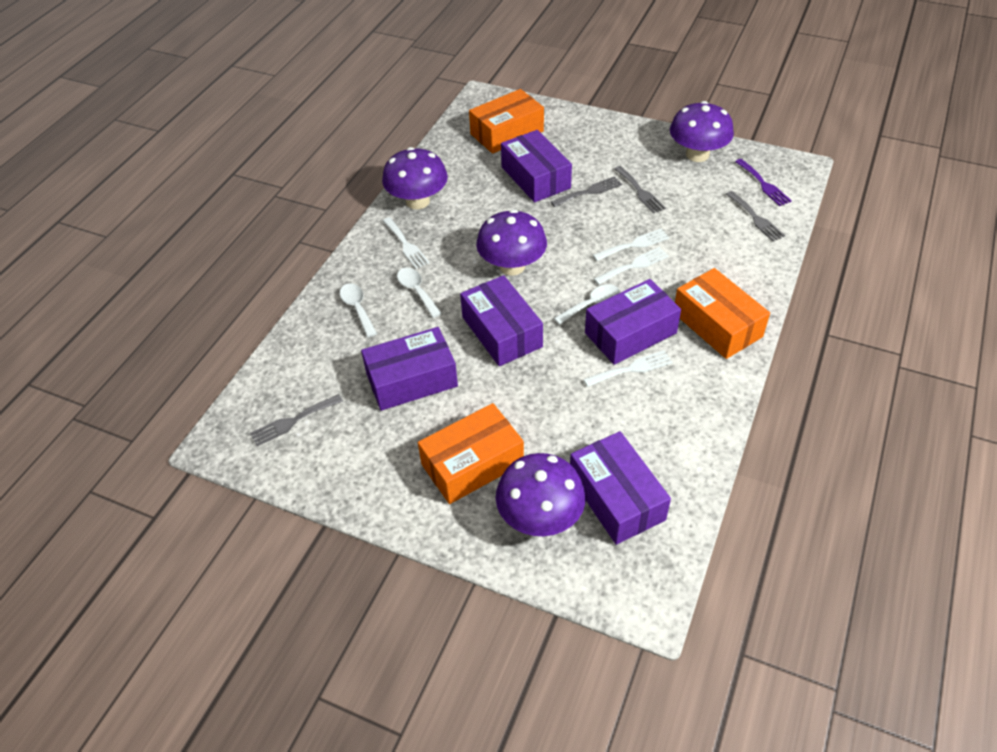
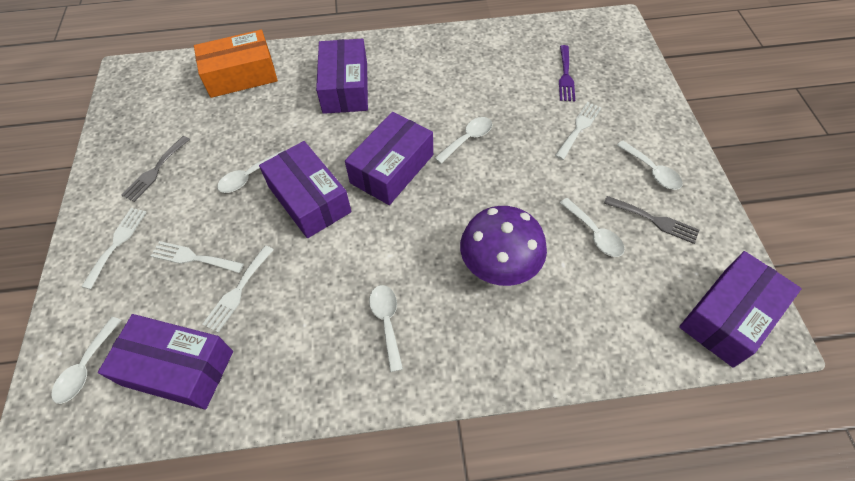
grey fork: [250,394,343,446] [551,176,622,207] [614,166,666,214] [726,191,785,242] = 4 -> [122,136,190,202] [604,196,699,244] = 2
orange box: [418,403,524,504] [469,89,544,154] [675,268,770,359] = 3 -> [194,30,278,98] = 1
purple mushroom: [382,147,448,209] [476,209,547,275] [496,453,586,536] [670,101,734,162] = 4 -> [460,206,547,286] = 1
white spoon: [340,283,377,337] [397,268,442,318] [554,284,619,325] = 3 -> [51,317,122,404] [217,150,283,193] [369,285,403,372] [434,117,492,164] [560,198,625,257] [616,141,683,190] = 6

